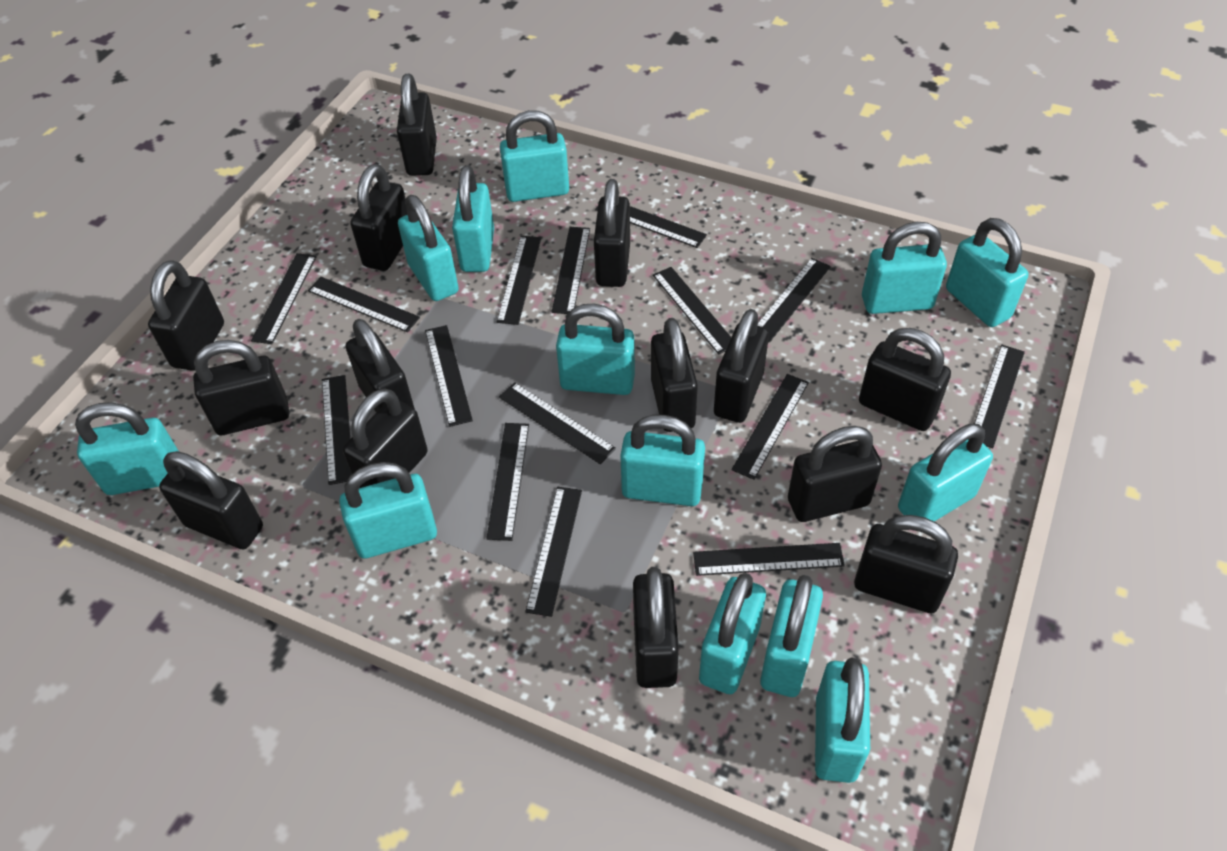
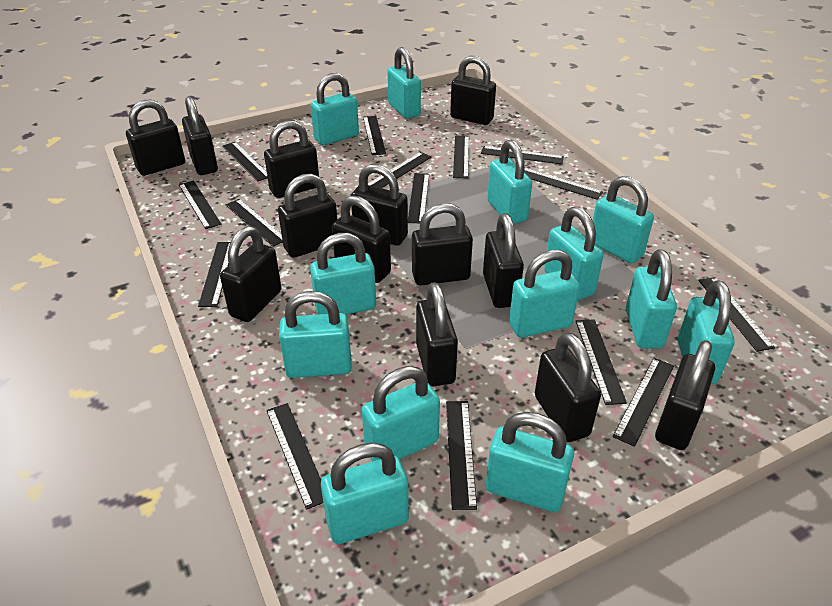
black padlock: [148,260,224,371] [159,451,263,549] [193,340,289,435] [343,388,428,488] [346,319,415,413] [350,164,407,271] [397,74,437,176] [594,179,630,287] [633,567,679,688] [651,318,698,432] [714,309,769,423] [788,426,882,522] [854,515,958,613] [859,328,951,431] = 14 -> [126,99,185,176] [182,96,218,175] [220,226,282,322] [264,120,319,198] [278,173,337,258] [332,195,391,283] [351,164,408,246] [412,203,473,285] [416,282,458,386] [450,56,496,125] [483,213,524,308] [535,332,601,442] [655,340,715,450] = 13

